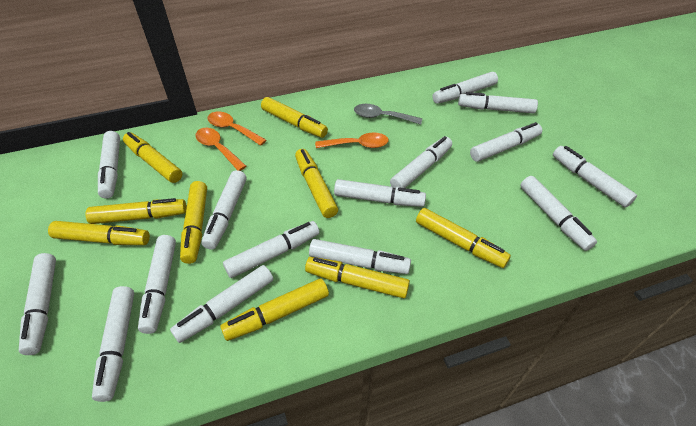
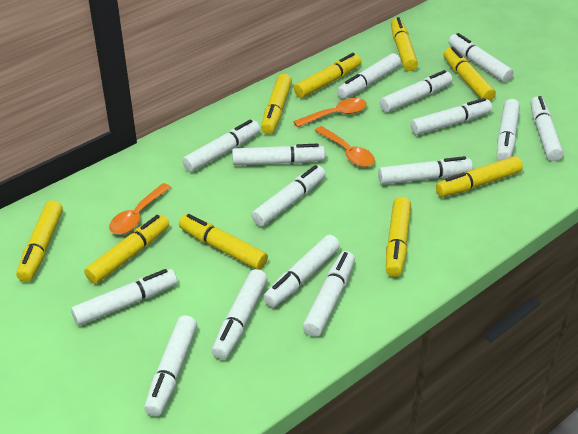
grey spoon: [354,104,422,125] = 1 -> none = 0

